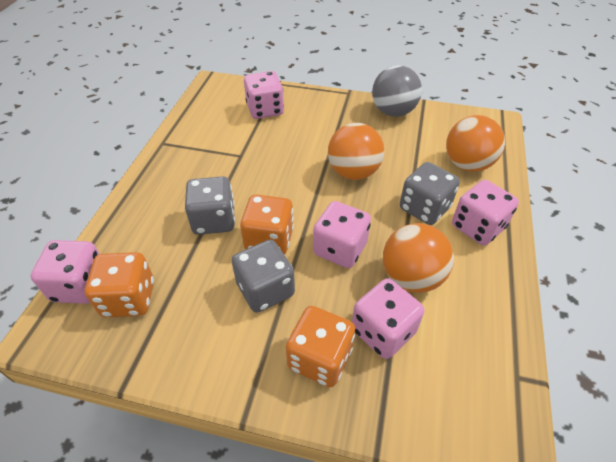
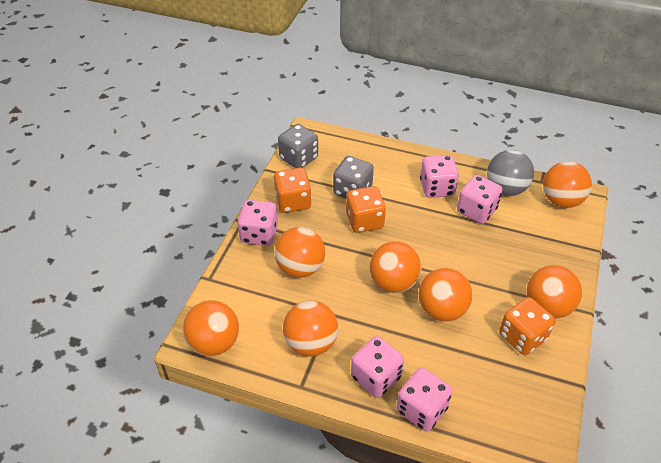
grey dice: [185,176,235,235] [231,240,295,313] [400,162,460,225] = 3 -> [278,124,318,168] [333,156,374,198] = 2
orange ball: [328,123,384,180] [383,223,454,293] [446,115,505,172] = 3 -> [183,300,239,356] [275,227,325,278] [283,300,338,356] [370,241,422,293] [419,268,473,322] [527,265,582,319] [543,161,592,208] = 7

